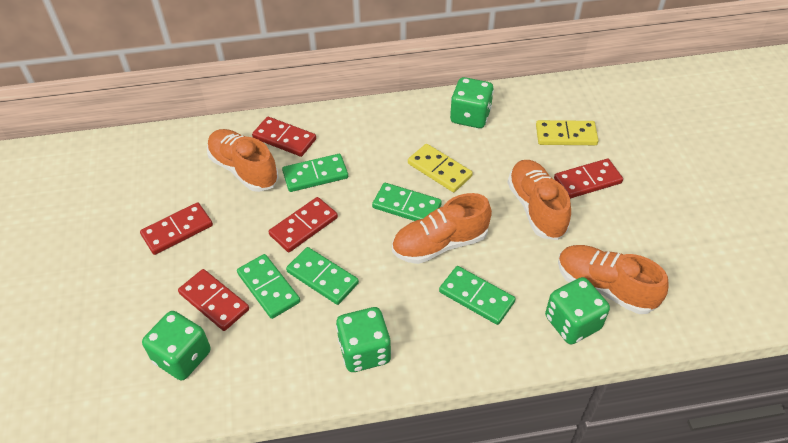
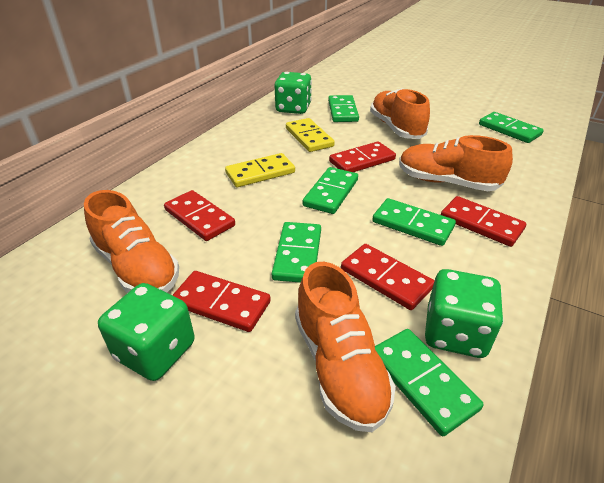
green dice: [142,311,211,380] [336,307,391,372] [450,77,494,128] [545,277,610,344] = 4 -> [98,283,195,381] [274,72,312,114] [425,269,504,358] = 3
green domino: [237,254,300,319] [282,154,348,192] [286,247,359,305] [372,183,442,221] [439,266,516,325] = 5 -> [272,222,321,283] [303,167,358,214] [328,95,359,122] [372,198,456,246] [375,329,483,436] [479,112,544,143] = 6

